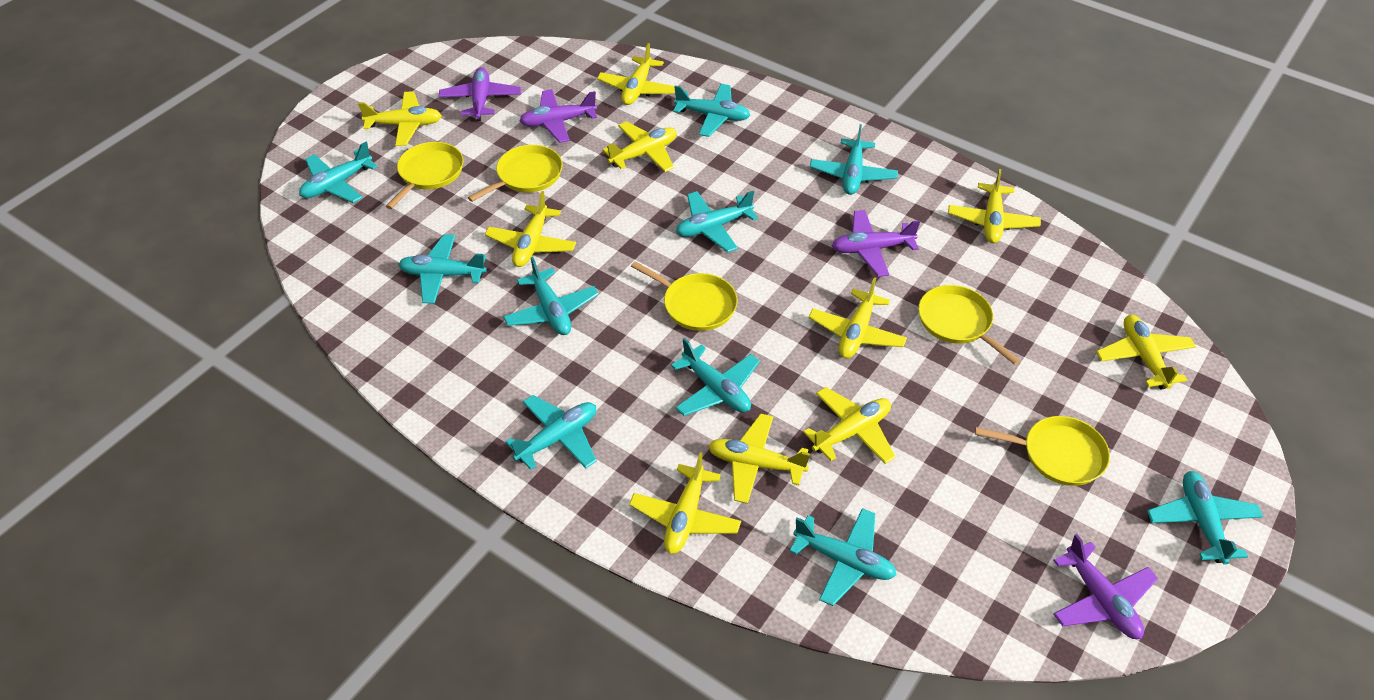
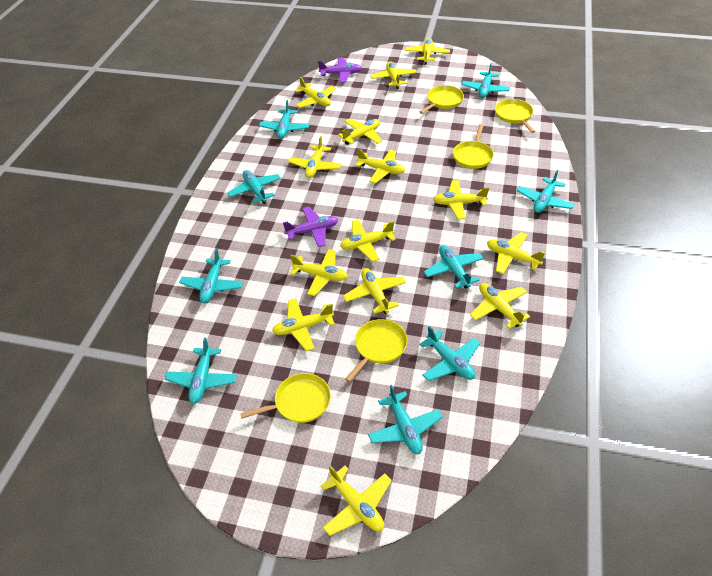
purple plane: [439,67,521,121] [519,89,597,143] [832,210,920,277] [1053,534,1158,639] = 4 -> [283,207,338,247] [318,58,361,83] = 2
turquoise plane: [299,142,378,203] [398,234,487,304] [503,257,599,335] [505,395,597,470] [671,338,760,416] [673,84,750,137] [676,191,758,252] [790,508,897,606] [810,124,898,195] [1147,471,1263,565] = 10 -> [165,338,237,404] [179,249,243,303] [227,170,281,204] [259,100,309,139] [368,385,443,454] [419,326,481,381] [424,245,484,289] [461,63,510,98] [516,170,575,213] = 9
yellow plane: [358,91,442,146] [485,191,576,267] [597,43,675,105] [603,121,677,172] [629,452,741,554] [708,413,810,504] [803,387,896,464] [808,277,907,358] [948,169,1041,243] [1096,315,1196,390] = 10 -> [272,298,335,351] [288,136,341,178] [290,249,348,296] [295,77,336,108] [320,465,392,536] [338,118,382,145] [340,219,396,262] [343,268,406,314] [356,149,405,184] [370,61,417,89] [405,38,450,64] [433,180,489,219] [470,283,530,329] [487,232,545,274] = 14

